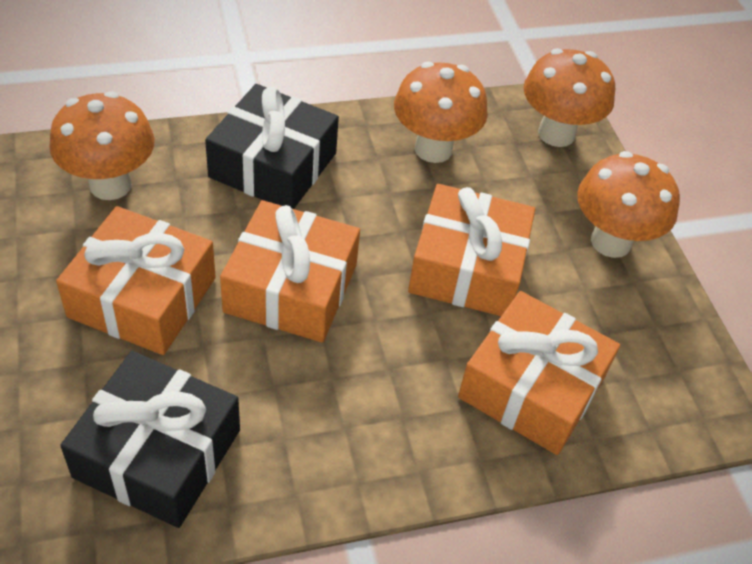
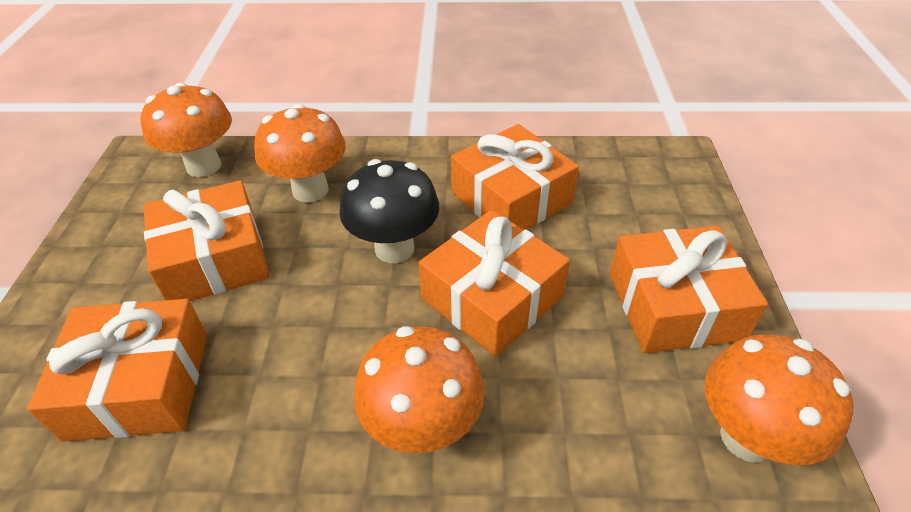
black gift: [60,351,240,528] [205,84,339,209] = 2 -> none = 0
black mushroom: none = 0 -> [339,159,439,263] = 1
orange gift: [56,206,216,355] [220,200,360,342] [408,184,535,316] [458,291,620,455] = 4 -> [27,299,207,442] [143,180,270,301] [419,210,570,357] [451,124,579,230] [610,225,768,353] = 5

